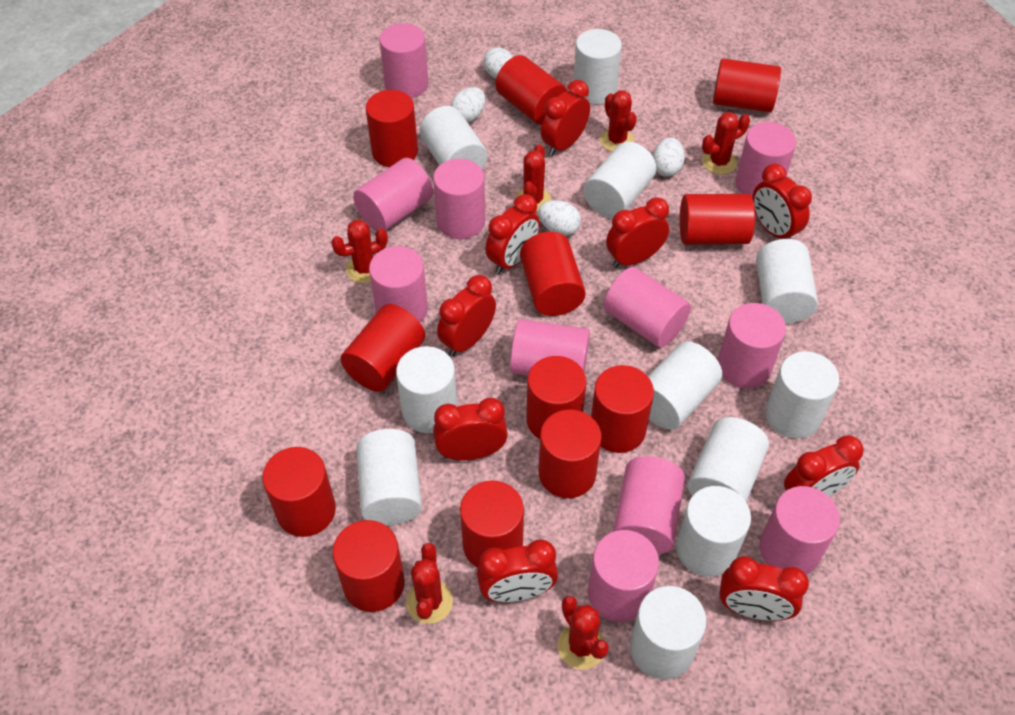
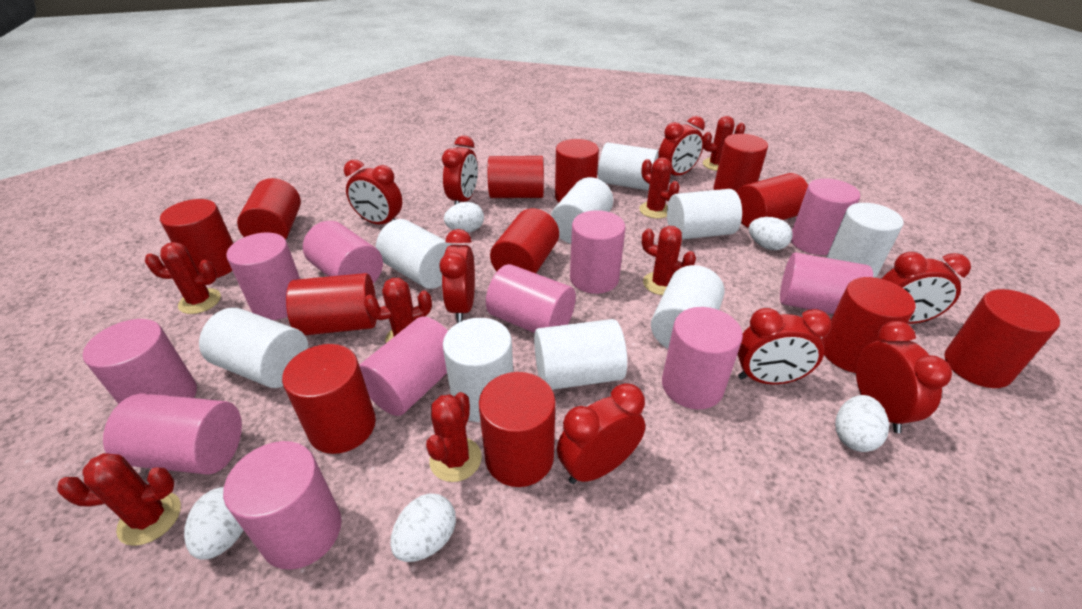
red cactus: [331,220,388,283] [406,543,453,624] [515,145,551,213] [557,596,609,670] [600,90,637,151] [702,112,750,175] = 6 -> [57,453,181,546] [145,242,221,314] [364,278,432,343] [426,392,482,482] [639,157,680,219] [642,226,696,295] [703,116,745,171] = 7
red clock: [433,398,508,460] [437,275,496,357] [477,539,558,602] [485,194,540,274] [541,80,590,156] [606,197,669,268] [719,556,809,621] [753,163,812,239] [784,435,864,497] = 9 -> [344,160,402,224] [439,229,475,323] [442,135,478,205] [557,383,645,484] [658,116,705,176] [737,308,832,384] [856,321,952,433] [882,252,971,324] = 8
white cylinder: [356,429,422,525] [396,346,457,433] [420,106,487,169] [573,29,622,104] [583,142,656,218] [630,586,706,679] [648,341,722,430] [676,486,751,577] [688,417,769,502] [756,239,818,324] [765,351,839,439] = 11 -> [199,308,309,388] [376,219,452,289] [443,318,513,422] [534,319,627,390] [551,177,613,244] [598,142,659,191] [651,265,725,348] [667,189,742,240] [826,203,904,278] = 9
white egg: [451,87,485,122] [483,47,513,79] [538,200,581,236] [653,138,685,177] = 4 -> [184,487,244,560] [390,494,456,562] [444,202,484,233] [749,217,792,250] [835,395,889,452] = 5

